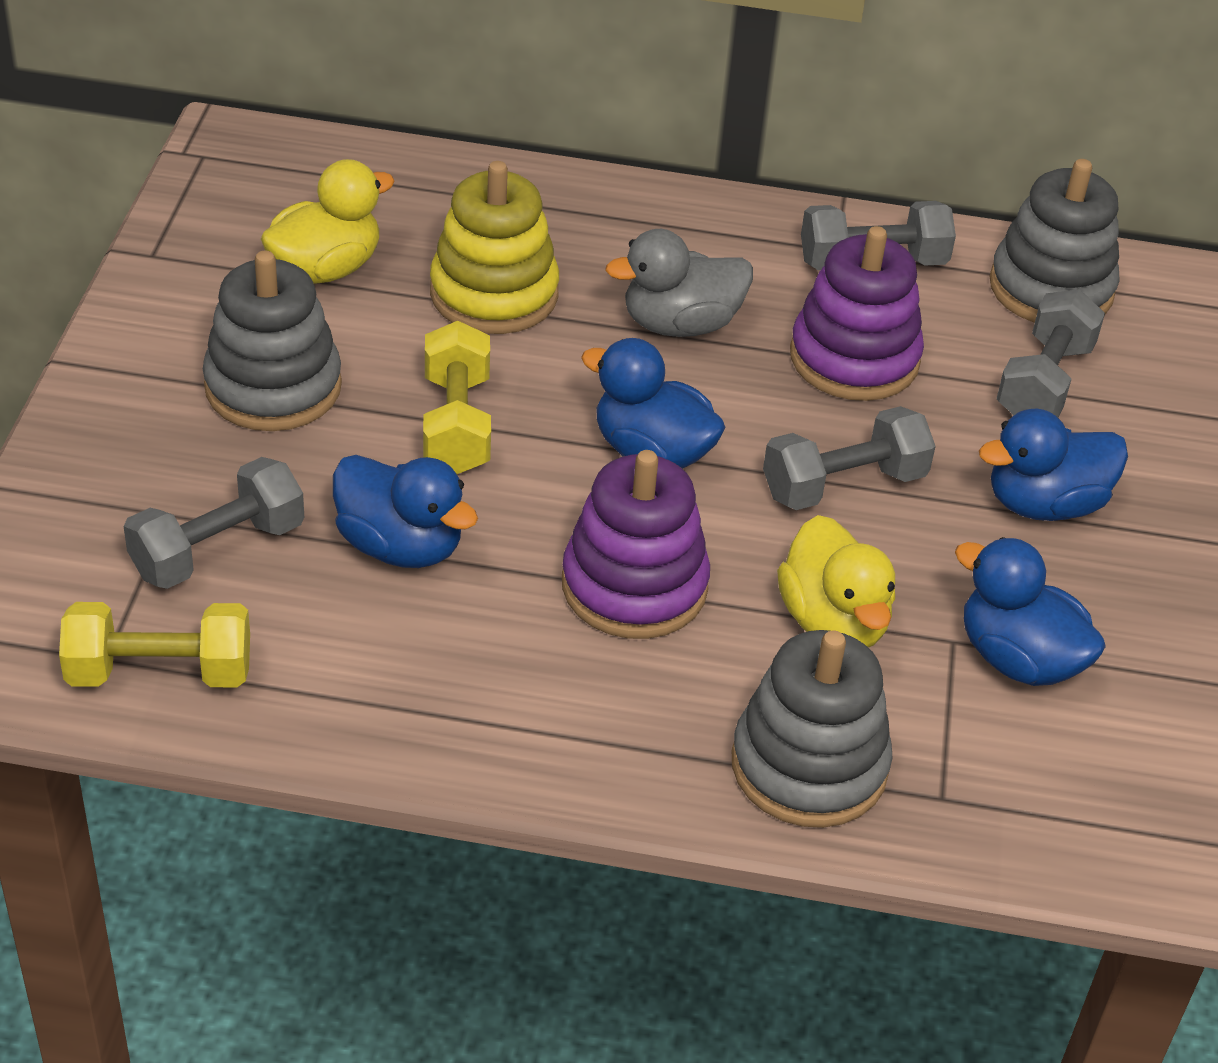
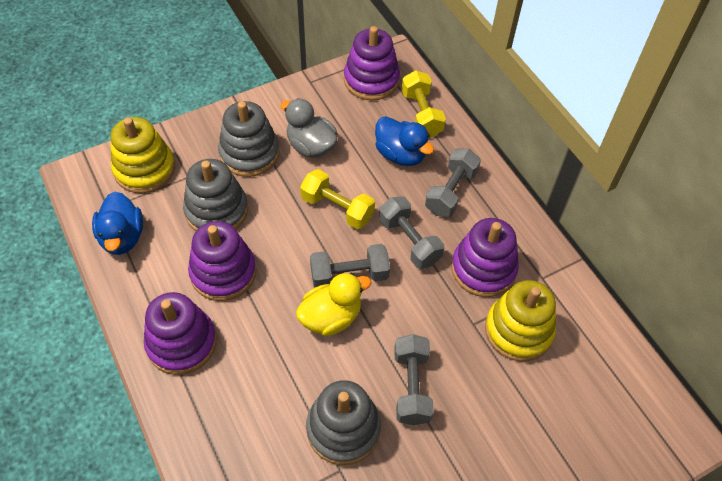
blue duck: [333,455,478,568] [581,338,725,469] [955,537,1106,686] [979,409,1128,521] = 4 -> [92,191,143,255] [375,116,434,166] = 2
purple stacking toy: [562,450,710,639] [790,226,924,401] = 2 -> [144,292,217,375] [188,221,257,301] [344,26,400,100] [451,218,519,297] = 4
yellow duck: [261,159,395,284] [777,515,895,647] = 2 -> [296,273,371,336] = 1
yellow stacking toy: [430,161,559,334] = 1 -> [111,117,175,193] [485,280,556,361] = 2

